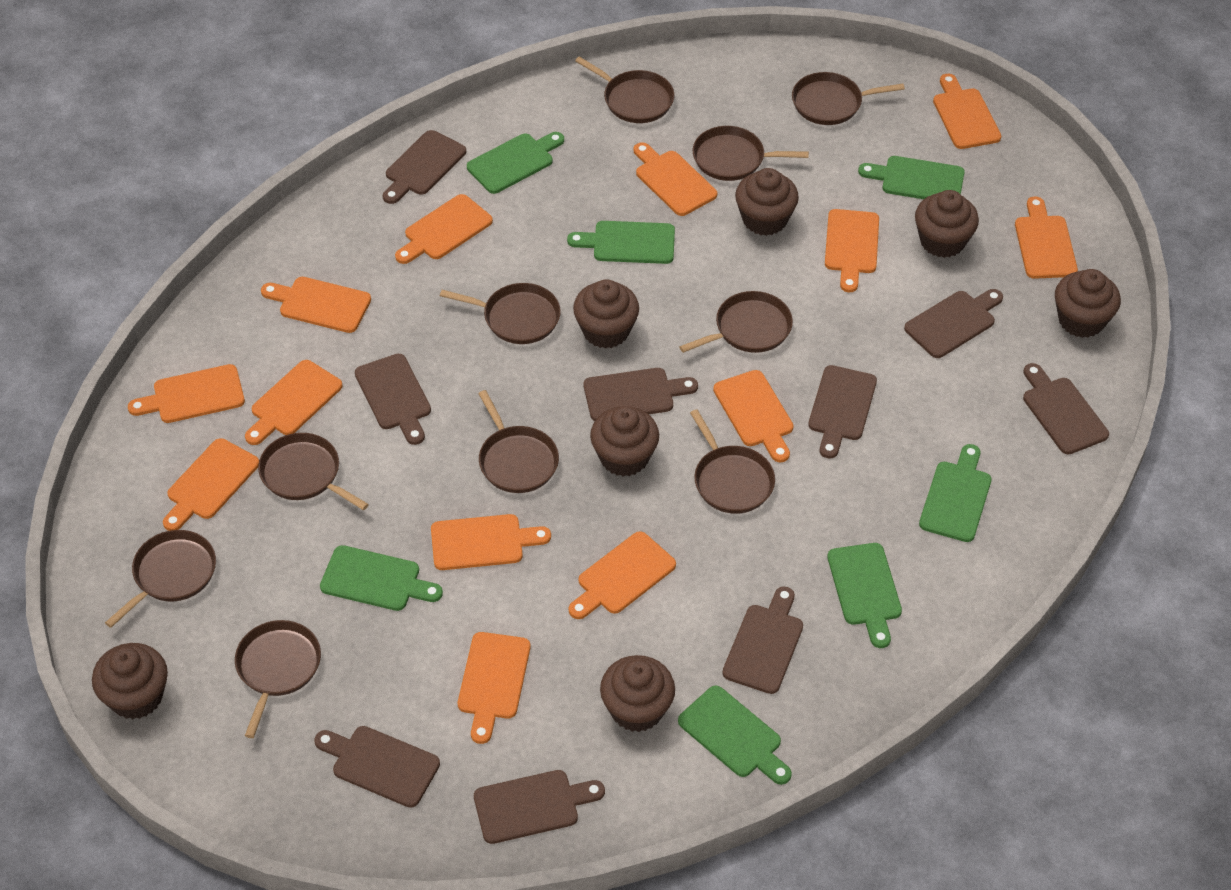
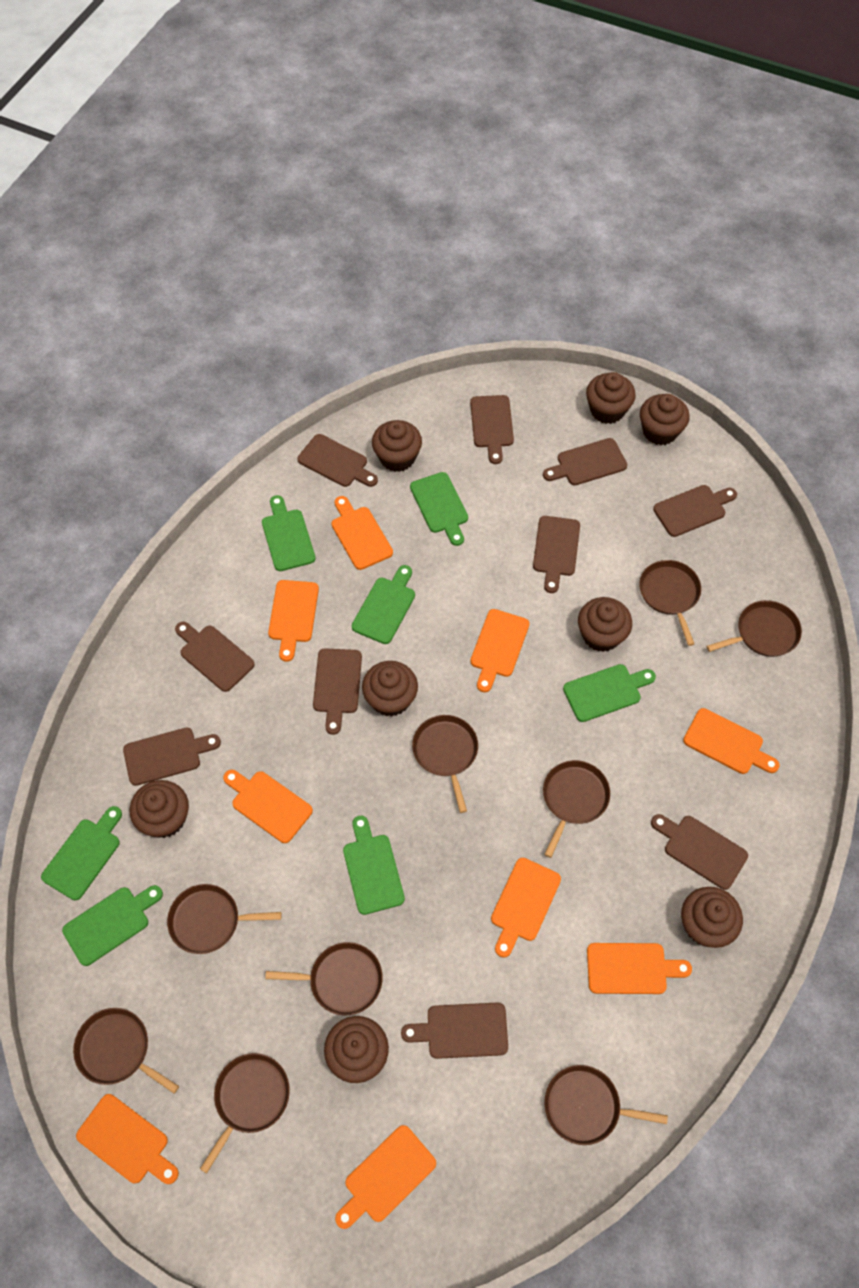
brown cupcake: [92,643,168,719] [573,279,639,349] [590,406,659,477] [600,655,675,732] [735,168,799,236] [915,190,979,258] [1055,269,1121,338] = 7 -> [130,780,189,838] [324,1016,389,1083] [362,661,418,717] [372,420,422,472] [578,597,632,652] [586,372,636,424] [640,394,690,445] [681,887,743,948] = 8
brown cutting board: [314,726,440,808] [355,354,431,445] [383,130,466,204] [474,770,605,844] [584,368,698,421] [722,586,803,694] [808,365,877,459] [904,289,1003,358] [1023,363,1109,455] = 9 -> [123,728,221,786] [175,622,255,692] [297,434,378,487] [313,648,362,735] [401,1002,508,1059] [470,395,514,464] [533,516,580,593] [543,438,627,486] [651,814,748,890] [653,485,737,537] = 10
brown pan: [105,530,216,628] [235,620,321,738] [258,433,369,510] [440,283,561,344] [478,390,559,493] [575,56,674,123] [679,291,793,353] [690,409,775,514] [693,126,809,181] [792,72,905,125] = 10 -> [73,1008,179,1094] [167,884,281,954] [200,1053,290,1174] [265,942,383,1016] [412,715,478,813] [543,760,610,858] [544,1065,668,1145] [639,560,701,646] [707,600,802,657] = 9
orange cutting board: [128,364,245,423] [163,438,259,531] [245,360,343,445] [261,277,371,333] [395,194,493,264] [431,514,551,570] [458,632,530,744] [569,531,676,619] [634,143,717,216] [713,370,794,462] [825,209,879,292] [933,74,1001,149] [1015,196,1078,279] = 13 -> [76,1094,179,1184] [223,770,313,843] [268,580,319,662] [331,496,393,570] [335,1125,436,1229] [470,609,529,692] [491,858,561,958] [587,943,692,994] [683,708,780,774] = 9

